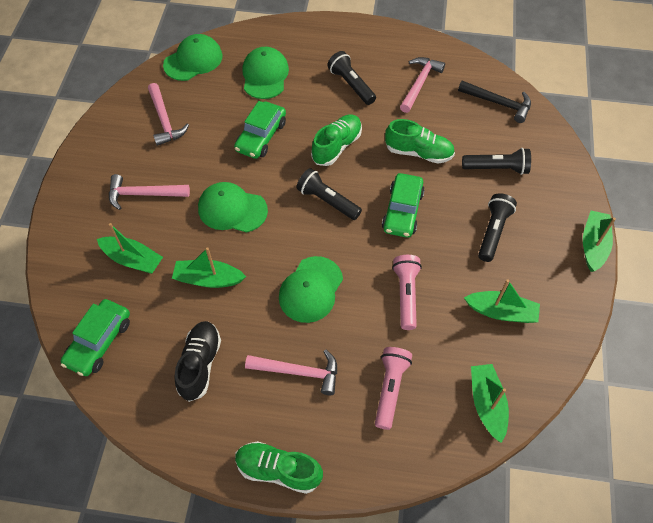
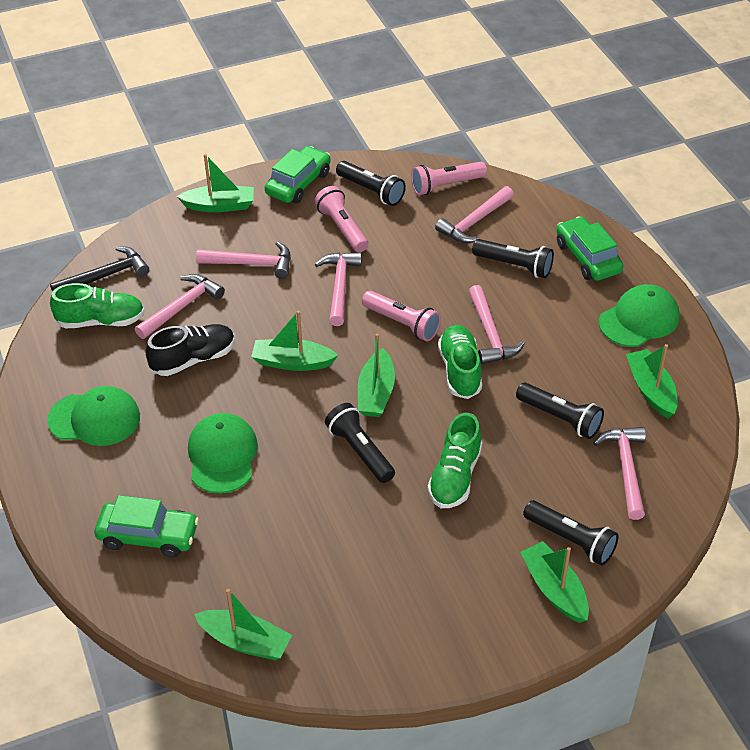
black flashlight: [296,168,362,220] [327,51,376,105] [462,148,531,175] [478,193,517,262] = 4 -> [325,403,395,483] [336,161,406,206] [472,239,554,278] [516,383,604,439] [523,500,619,566] = 5
green boat: [97,223,163,274] [172,247,246,288] [464,279,540,323] [471,364,509,443] [583,211,616,272] = 5 -> [177,154,254,212] [194,589,292,660] [251,311,338,371] [358,334,395,417] [520,541,589,623] [626,344,678,418] = 6
green cap: [163,34,223,81] [198,182,268,232] [242,47,289,99] [279,256,343,323] = 4 -> [47,386,140,446] [188,413,258,493] [599,284,680,347] = 3
pink flashlight: [375,347,412,430] [392,255,422,330] = 2 -> [315,186,368,252] [362,291,441,341] [411,162,487,195] = 3
pink hammer: [109,174,190,210] [148,83,189,146] [245,349,337,395] [400,57,445,113] = 4 -> [135,274,225,339] [196,242,291,279] [315,252,362,326] [435,186,514,243] [468,285,525,365] [593,427,646,520] = 6

